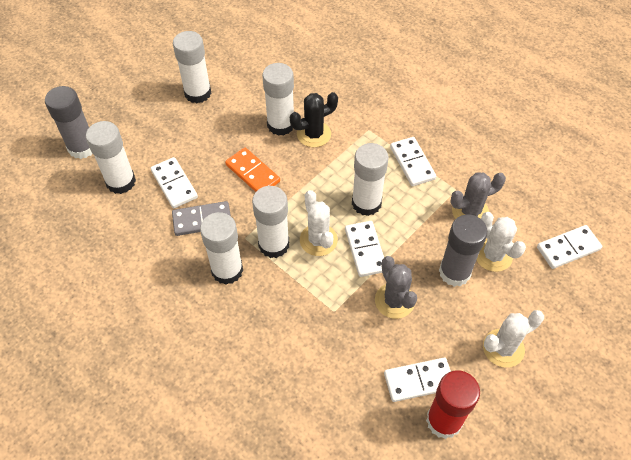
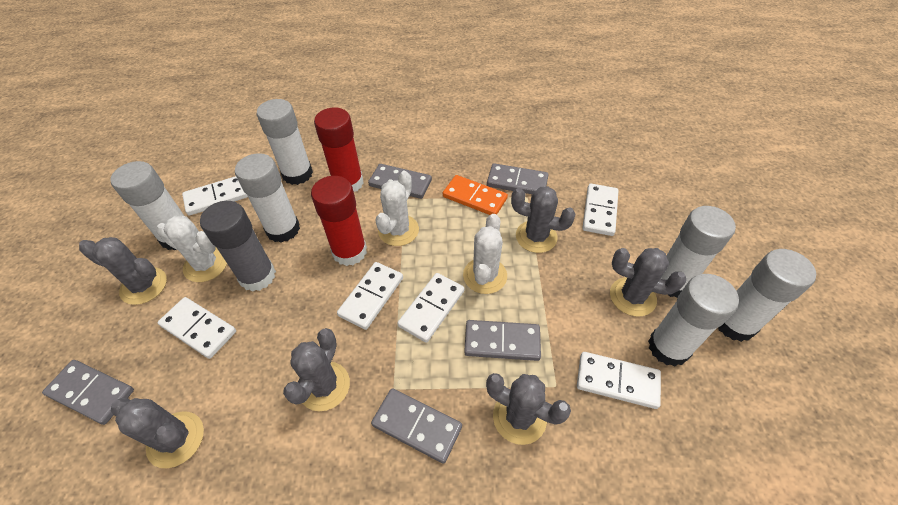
black cactus: [290,92,338,147] = 1 -> none = 0
grey cactus: [375,256,417,319] [450,172,506,219] = 2 -> [79,237,167,305] [111,398,204,468] [283,328,350,411] [486,373,571,445] [511,187,576,253] [610,248,686,316] = 6
grey domino: [172,201,231,236] = 1 -> [42,360,134,425] [368,164,432,199] [371,388,462,464] [464,320,541,361] [487,163,549,194] = 5
grey glue stick: [45,86,92,159] [439,214,488,287] = 2 -> [200,201,276,292] = 1
red glue stick: [426,370,480,439] = 1 -> [311,176,367,266] [314,108,364,192] = 2
white domino: [151,157,198,208] [345,221,384,277] [384,358,451,402] [390,137,436,186] [537,225,602,269] = 5 -> [158,297,236,359] [182,176,248,216] [337,262,403,330] [398,273,464,343] [577,352,661,409] [582,184,619,236] = 6

